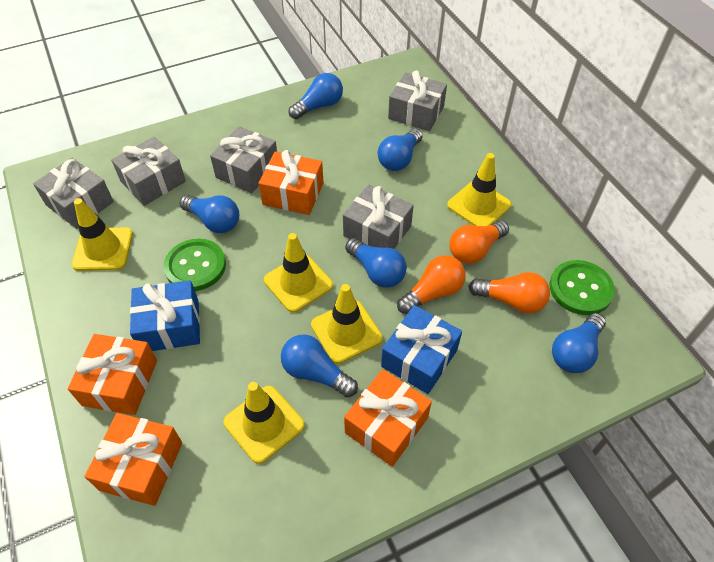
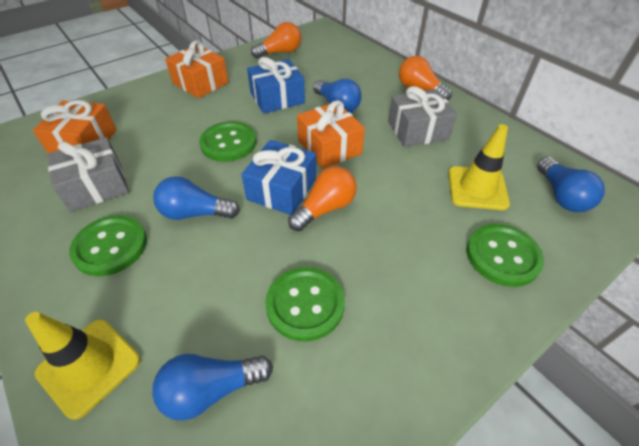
blue light bulb: [180,195,239,233] [281,335,358,397] [289,73,343,119] [345,238,407,288] [378,128,423,171] [552,313,606,373] = 6 -> [152,354,273,421] [153,176,240,220] [313,79,362,113] [537,157,605,212] = 4
green button: [163,239,226,291] [549,260,615,315] = 2 -> [69,215,147,276] [199,122,256,162] [265,267,345,341] [466,224,544,287] = 4
grey gift: [33,158,114,229] [111,137,186,206] [210,126,277,193] [343,184,414,249] [388,71,447,131] = 5 -> [47,137,129,212] [388,86,457,147] = 2
orange gift: [68,334,157,415] [84,413,182,506] [259,150,324,215] [344,369,432,467] = 4 -> [33,100,117,153] [165,40,229,98] [297,100,365,169] = 3
yellow traffic cone: [72,198,133,271] [224,382,305,464] [264,233,333,313] [311,284,383,364] [447,153,512,226] = 5 -> [25,312,140,420] [448,124,510,210] = 2

